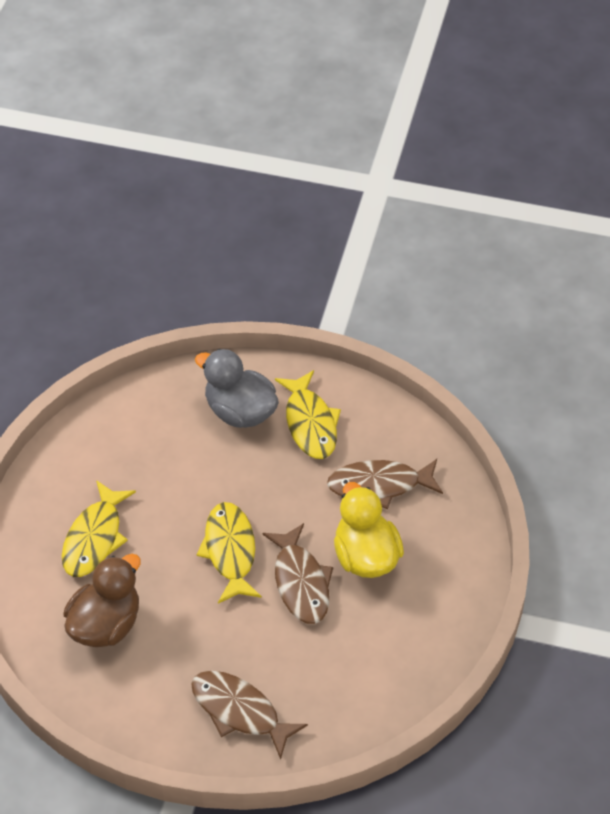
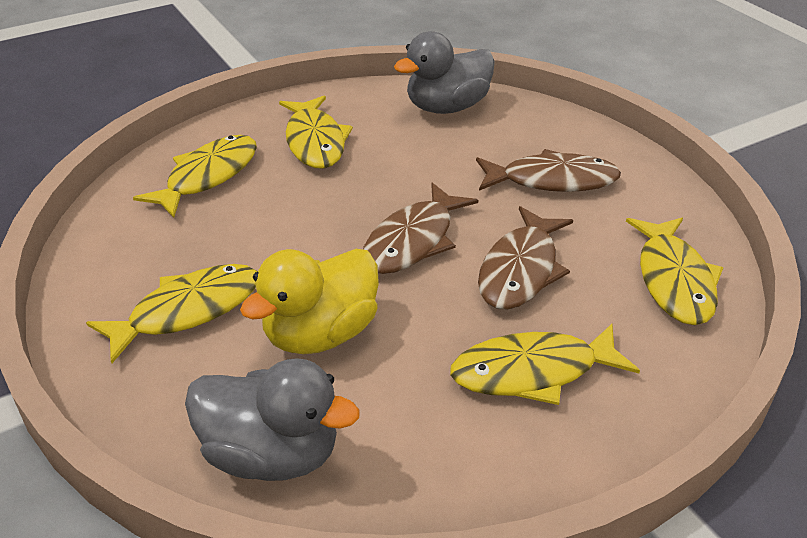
brown duck: [63,554,141,647] = 1 -> none = 0
grey duck: [195,349,279,428] = 1 -> [185,358,360,481] [394,31,495,114] = 2
yellow fish: [62,480,136,577] [197,502,262,603] [275,370,341,459] = 3 -> [86,264,258,363] [133,135,257,218] [279,96,353,168] [450,324,640,405] [626,218,723,325] = 5

